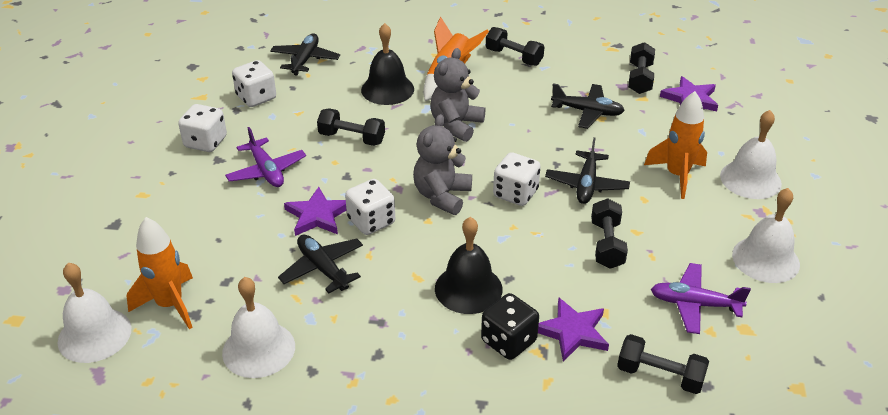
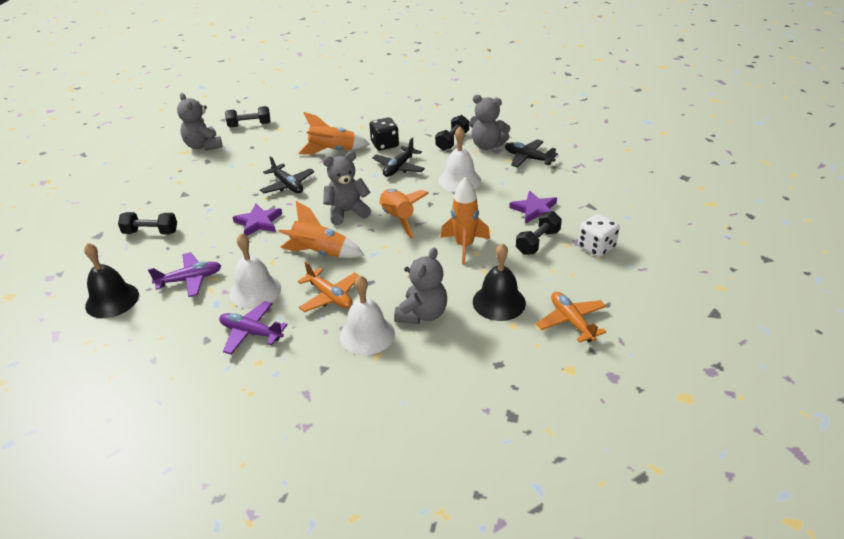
black dumbbell: [317,108,385,146] [486,27,545,66] [591,198,628,269] [617,334,709,394] [628,42,655,94] = 5 -> [118,212,177,234] [225,106,271,127] [435,115,469,151] [516,211,562,255] = 4
black plane: [270,33,340,76] [278,235,363,293] [545,137,630,204] [551,83,625,129] = 4 -> [260,156,314,194] [372,137,425,177] [505,139,558,168] = 3
grey teddy bear: [413,114,472,215] [430,48,485,142] = 2 -> [177,93,223,151] [323,151,371,225] [394,248,447,324] [470,95,510,150] = 4
orange plane: none = 0 -> [298,262,360,312] [536,292,606,343] = 2
orange rocket: [127,217,193,329] [423,17,489,101] [644,91,707,199] = 3 -> [278,201,364,258] [298,112,370,155] [379,189,429,239] [440,176,490,265] = 4
purple star: [284,187,347,236] [538,298,609,362] [660,76,718,111] = 3 -> [233,204,282,236] [509,191,557,224] = 2
white bell: [58,263,131,363] [222,277,295,378] [720,110,782,199] [732,188,800,283] = 4 -> [230,233,281,309] [340,275,395,355] [439,127,481,192] = 3
white dice: [178,104,227,152] [232,60,276,107] [345,179,395,235] [493,152,541,206] = 4 -> [578,214,619,257] = 1

